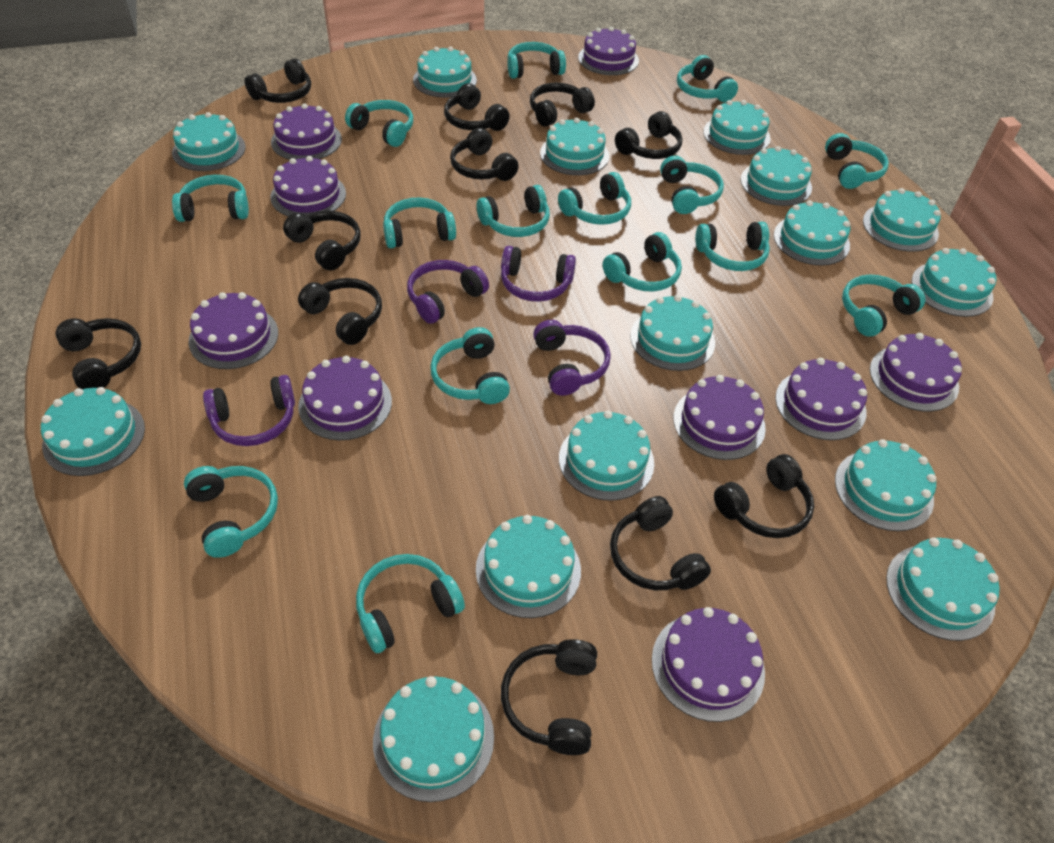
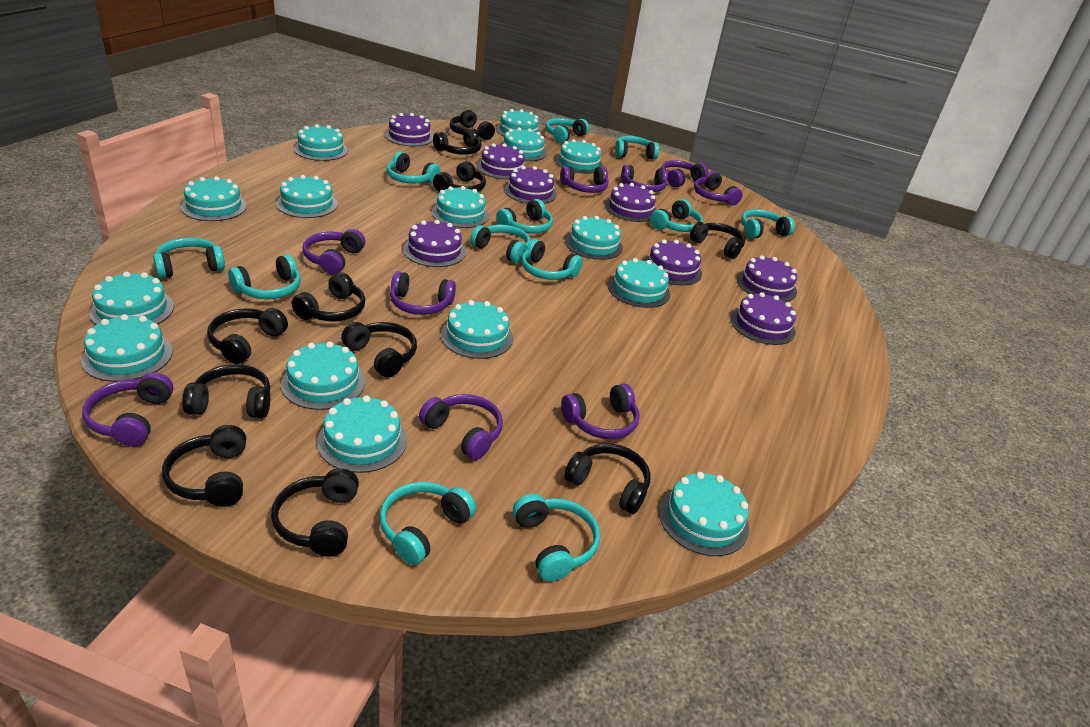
purple cake: [189,292,278,369] [270,156,346,217] [271,104,342,160] [298,356,392,440] [578,27,639,75] [652,607,765,722] [673,375,766,460] [775,358,867,440] [870,333,962,411] = 9 -> [385,113,433,146] [403,220,466,267] [477,143,526,179] [504,166,557,204] [605,183,656,222] [644,239,702,285] [730,292,796,345] [737,255,797,302] = 8
purple headphones: [203,375,295,446] [407,260,489,324] [501,246,576,302] [533,320,611,396] = 4 -> [82,372,173,446] [302,229,365,275] [390,271,456,315] [419,394,503,460] [560,166,609,193] [561,383,640,439] [621,165,668,192] [661,160,708,188] [694,171,743,206] = 9
turquoise headphones: [172,175,249,222] [184,466,278,558] [345,100,413,147] [356,554,465,653] [383,198,456,248] [430,327,510,404] [477,185,550,237] [507,42,566,79] [558,172,631,225] [603,232,682,291] [660,156,724,214] [677,55,738,102] [695,222,770,271] [825,133,889,189] [842,275,925,337] = 15 -> [153,238,225,279] [228,254,301,299] [379,482,476,565] [387,152,440,184] [470,225,530,263] [496,199,553,233] [513,494,600,581] [521,239,583,280] [546,118,589,143] [615,136,659,160] [650,199,703,232] [741,209,795,239] = 12

